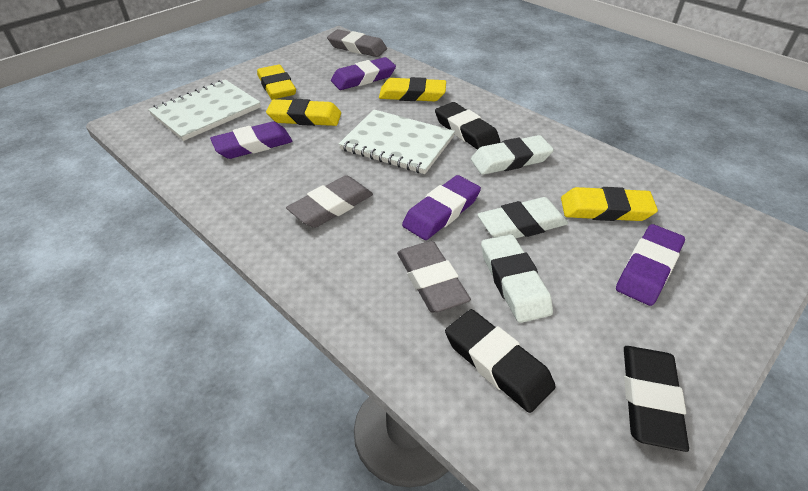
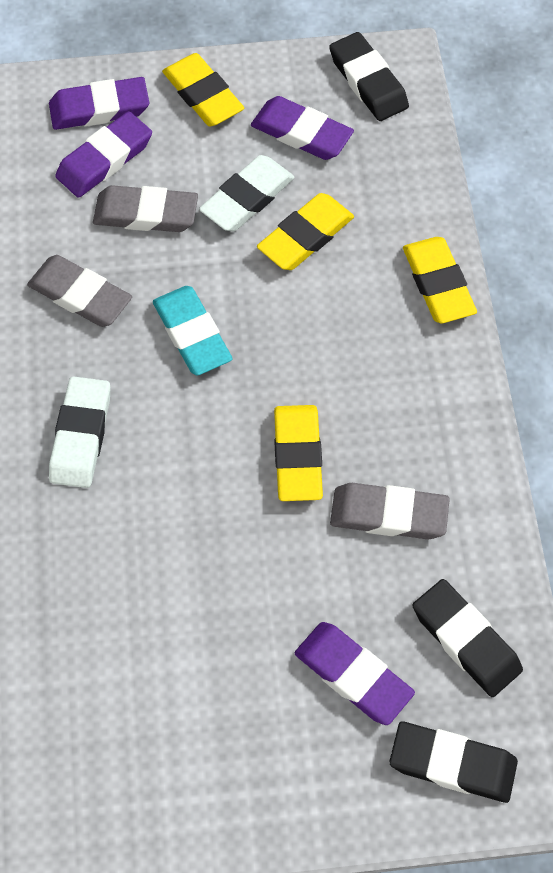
turquoise eraser: none = 0 -> [153,286,232,376] = 1
white eraser: [471,135,554,175] [477,197,568,238] [481,234,553,323] = 3 -> [49,376,110,488] [199,155,294,231] = 2
white notebook: [148,79,261,141] [339,109,455,174] = 2 -> none = 0

